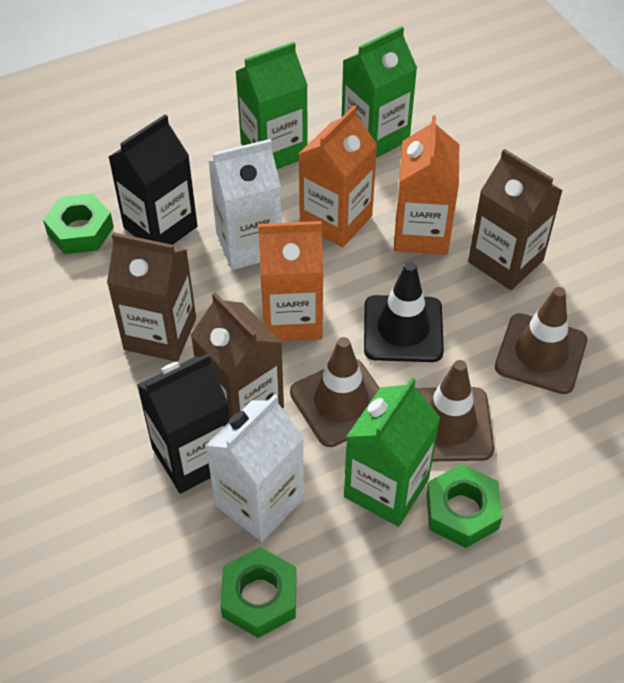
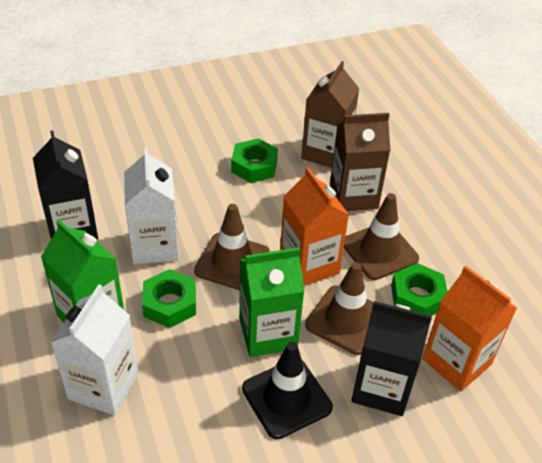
brown carton: [107,232,196,362] [191,292,284,418] [468,149,563,290] = 3 -> [301,61,359,168] [330,113,391,211] = 2
green carton: [235,42,308,169] [342,26,417,158] [344,377,441,527] = 3 -> [41,220,124,323] [239,247,304,357] = 2
orange carton: [258,221,323,341] [299,106,378,247] [394,115,459,255] = 3 -> [280,167,349,286] [422,266,517,391] = 2

